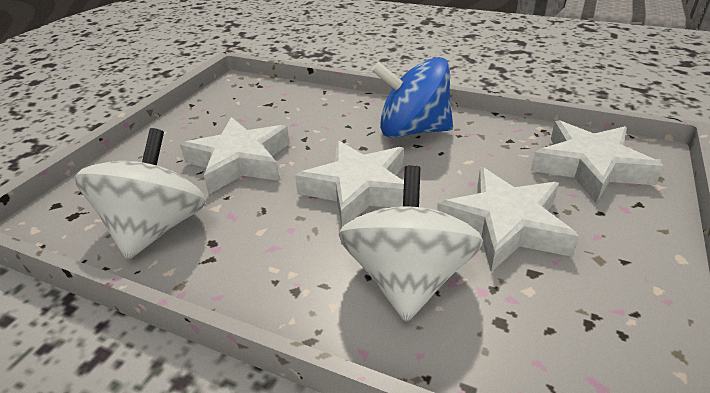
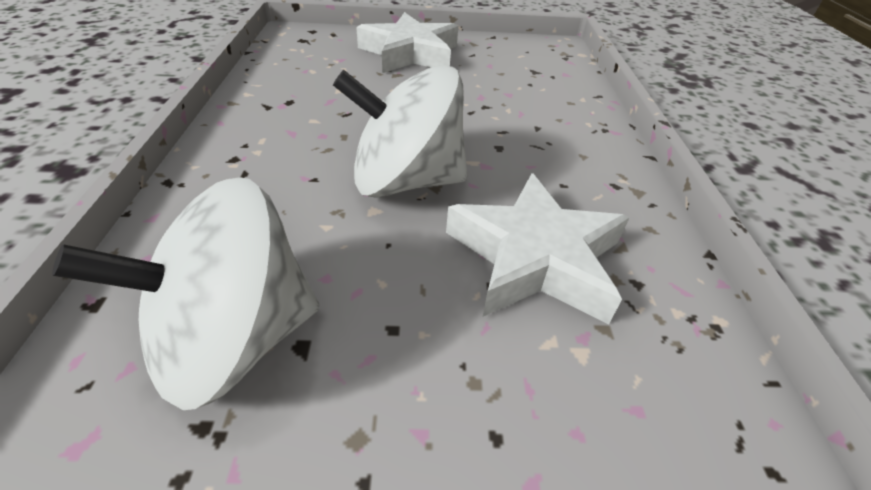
blue spinning top: [372,57,453,138] = 1 -> none = 0
white star: [180,117,290,194] [295,140,404,227] [437,167,579,272] [531,120,664,203] = 4 -> [356,12,458,73] [446,173,630,324] = 2

